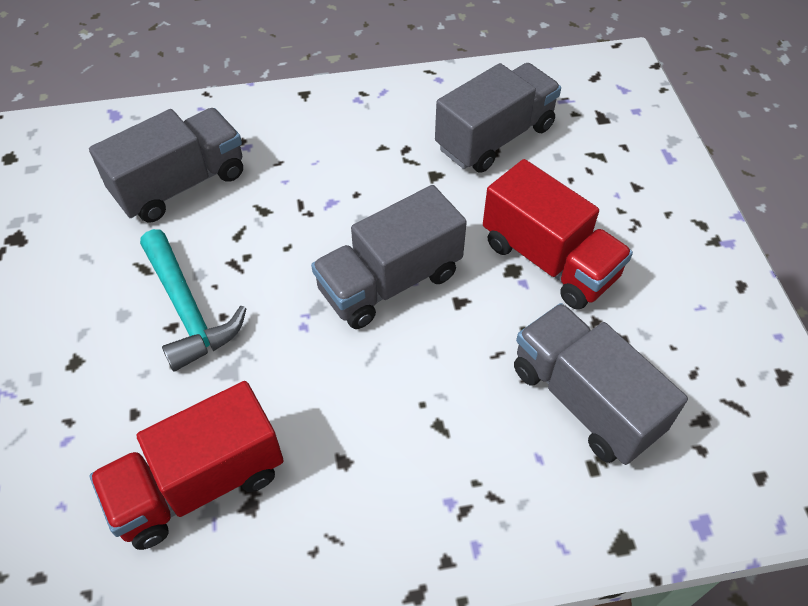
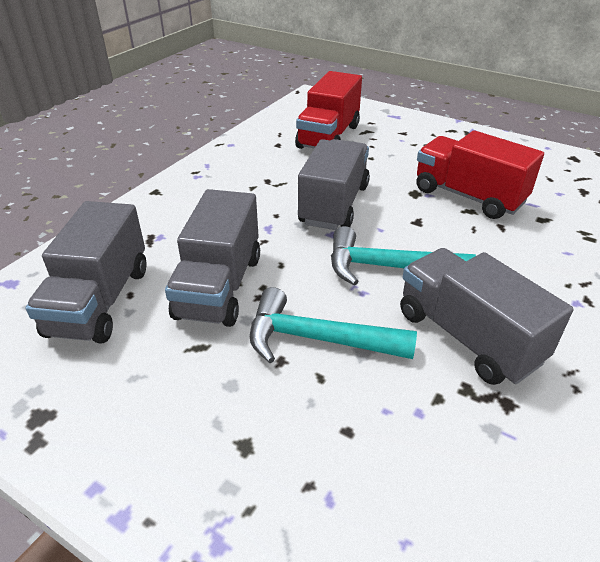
turquoise hammer: [140,229,246,371] = 1 -> [250,287,417,363] [331,226,476,286] = 2

